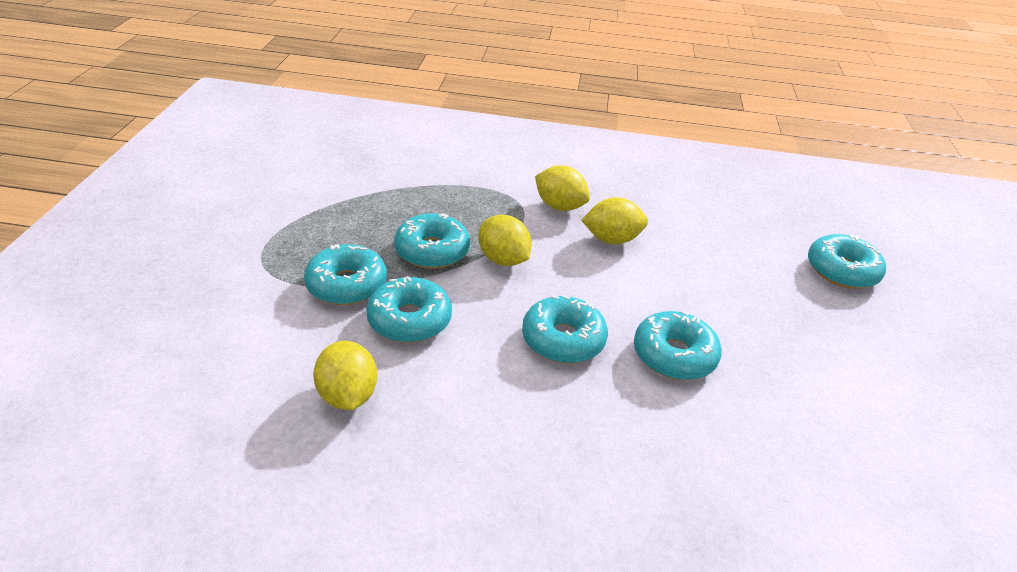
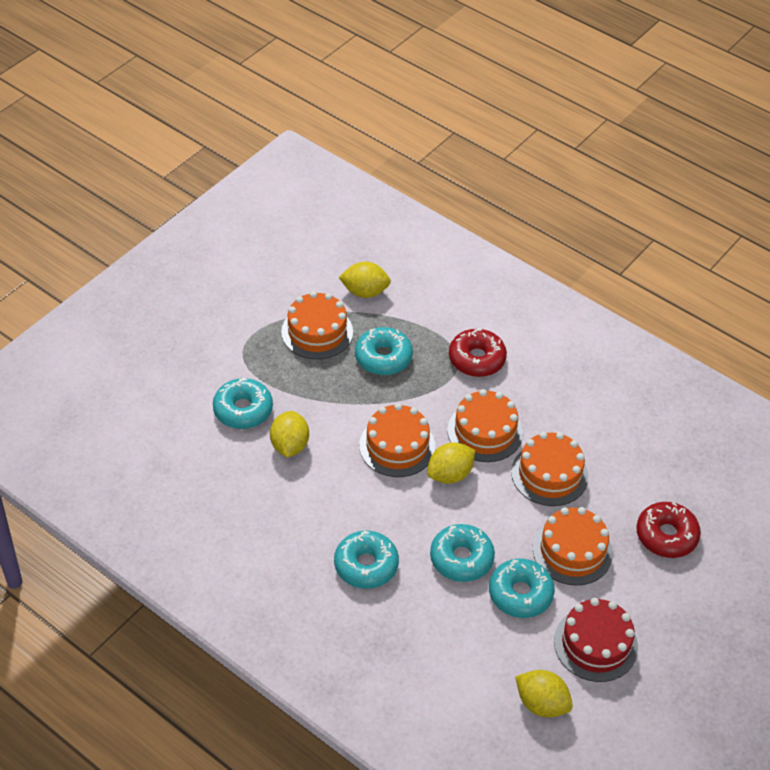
orange cake: none = 0 -> [281,291,353,359] [359,403,435,477] [447,389,523,462] [511,432,589,506] [533,507,613,586] = 5
red cake: none = 0 -> [554,598,638,682] = 1
red donut: none = 0 -> [449,328,507,377] [636,502,701,558] = 2
turquoise donut: [304,244,387,305] [366,276,452,343] [394,213,470,269] [522,295,608,363] [634,310,722,380] [808,234,886,289] = 6 -> [213,378,273,429] [334,531,399,589] [355,327,413,375] [430,524,495,582] [489,559,555,618] = 5

